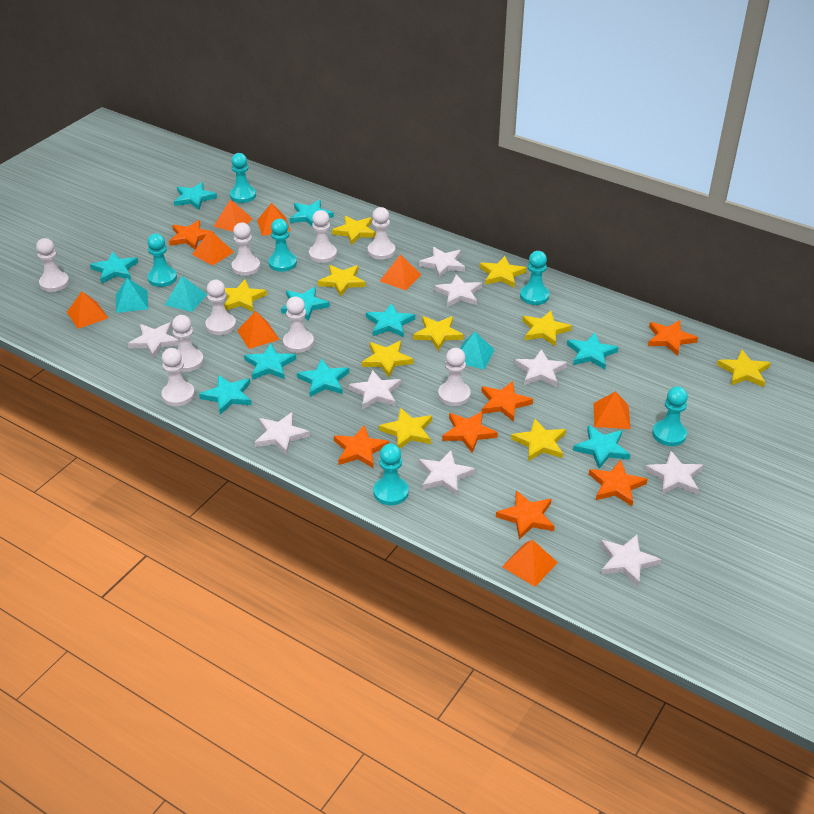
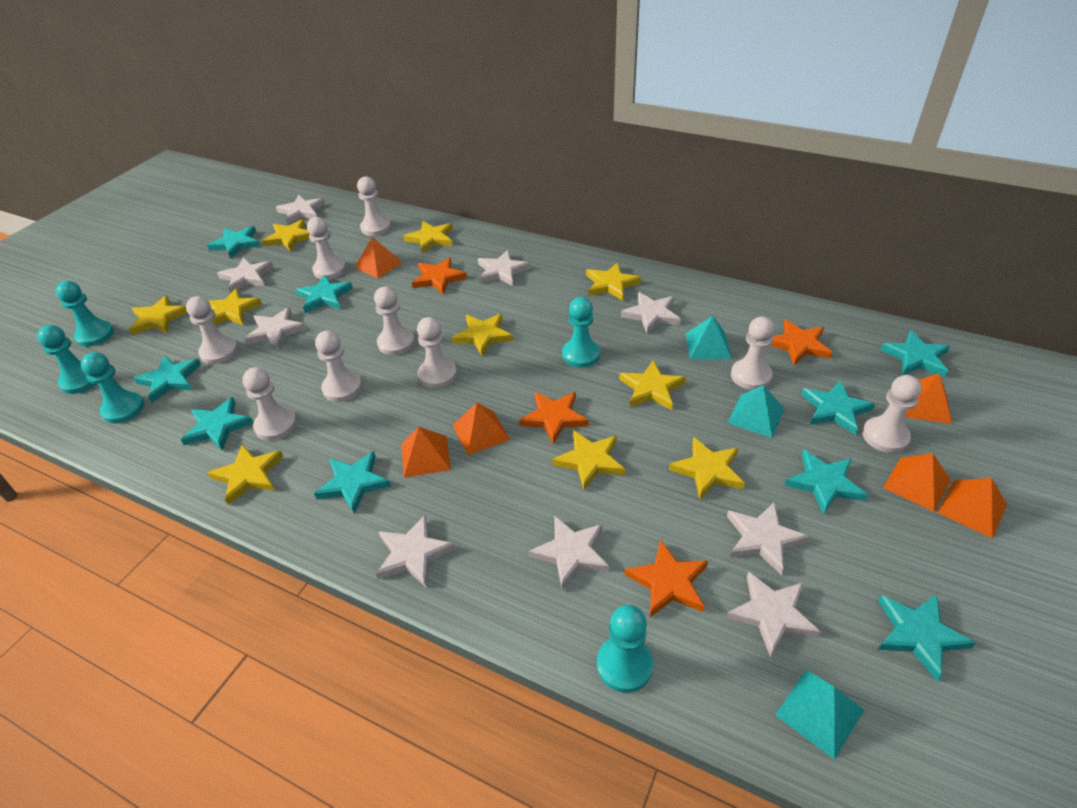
orange pyramid: [67,291,108,329] [192,230,234,265] [213,199,253,232] [237,311,279,349] [257,203,291,236] [380,254,421,290] [502,540,558,587] [593,391,630,429] = 8 -> [354,237,403,279] [401,427,451,478] [453,403,510,455] [883,453,951,512] [905,374,952,424] [938,478,1007,539] = 6
orange star: [169,220,214,250] [334,425,389,468] [442,411,498,453] [481,381,533,422] [496,491,555,540] [589,460,647,506] [648,320,698,356] = 7 -> [412,257,467,294] [519,392,589,445] [624,540,708,617] [770,319,832,365] = 4
turquoise pawn: [147,233,177,287] [230,153,256,203] [268,219,297,272] [373,443,409,506] [520,251,549,305] [652,386,688,446] = 6 -> [37,325,96,394] [55,281,114,347] [81,352,144,424] [562,297,600,368] [597,605,653,693] = 5
turquoise star: [90,252,138,284] [174,182,217,210] [199,375,252,415] [244,344,296,380] [281,287,330,321] [290,200,334,226] [297,359,349,397] [366,303,415,337] [567,333,619,369] [573,425,630,469] = 10 -> [133,355,201,403] [181,397,253,450] [207,226,260,259] [296,275,353,313] [314,451,391,514] [785,449,868,515] [801,381,875,435] [878,594,976,682] [880,330,950,377] = 9

